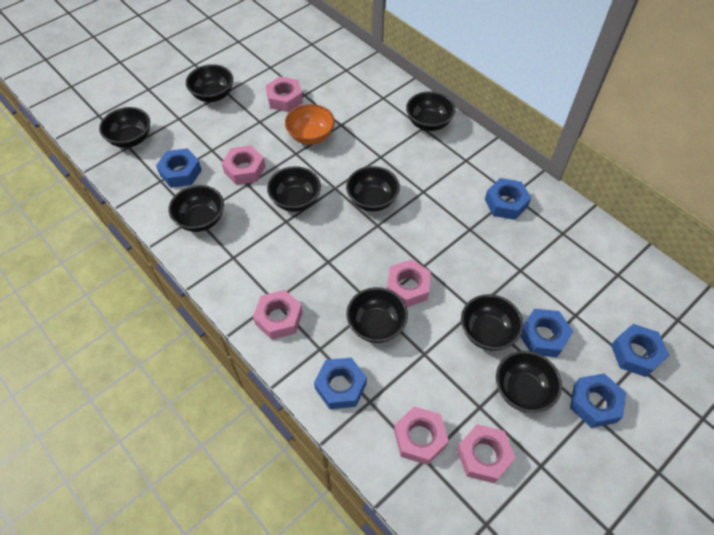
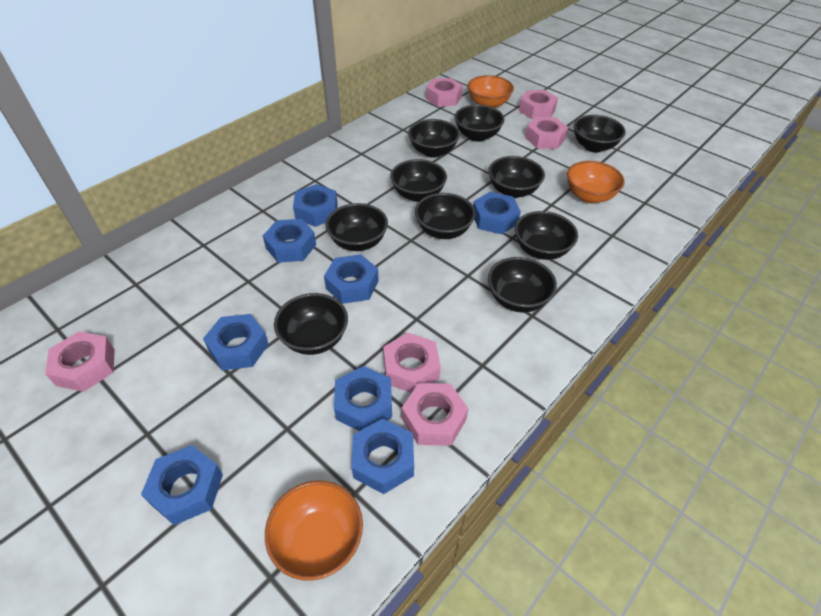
black bowl: [99,107,150,148] [169,185,224,232] [186,64,233,102] [267,166,321,212] [346,166,400,212] [346,287,408,343] [406,91,455,131] [461,294,523,351] [496,351,562,413] = 9 -> [274,293,348,355] [326,203,388,251] [390,159,447,202] [408,119,460,158] [415,193,475,239] [455,105,505,142] [488,257,557,313] [489,156,545,198] [515,211,578,260] [574,115,626,153] = 10
blue nut: [156,148,202,188] [314,358,367,409] [485,178,531,220] [520,309,574,357] [570,373,626,428] [611,324,669,377] = 6 -> [141,445,223,525] [203,314,269,370] [263,219,316,263] [293,184,338,227] [324,254,379,304] [334,366,392,431] [352,419,414,494] [473,192,521,234] = 8
orange bowl: [285,104,335,145] = 1 -> [265,481,363,581] [467,75,514,108] [567,161,625,203] = 3

